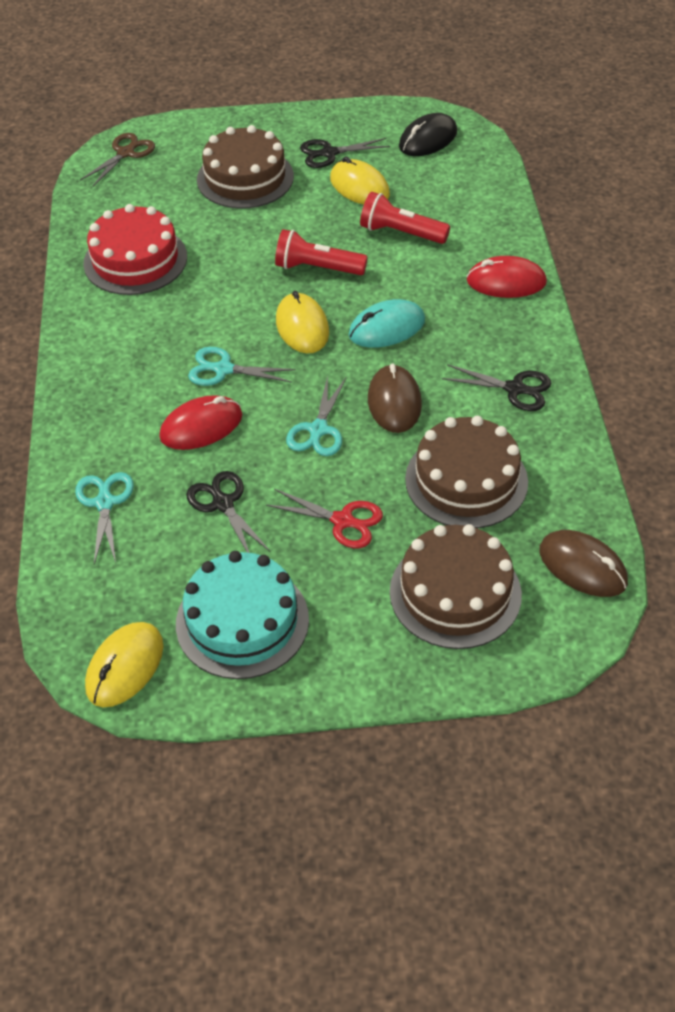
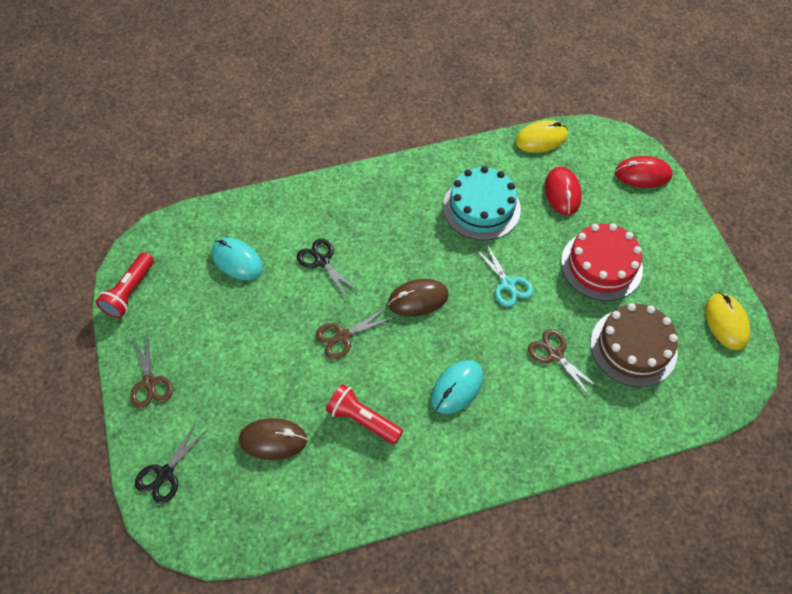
black mouse: [399,113,457,156] = 1 -> none = 0
black scissors: [186,471,271,553] [300,138,390,168] [442,364,551,411] = 3 -> [135,422,208,504] [297,238,359,299] = 2
brown cake: [197,125,294,209] [390,524,522,649] [405,416,528,528] = 3 -> [591,303,678,387] = 1
brown scissors: [80,133,155,186] = 1 -> [130,334,173,408] [316,308,393,359] [528,329,600,398] = 3
red scissors: [266,489,383,548] = 1 -> none = 0
turquoise mouse: [349,299,425,348] = 1 -> [212,238,263,280] [431,360,483,414] = 2
turquoise scissors: [75,472,134,564] [188,347,296,386] [286,376,346,456] = 3 -> [474,243,533,307] = 1
yellow mouse: [85,622,164,707] [276,291,329,353] [330,157,390,205] = 3 -> [515,120,568,153] [705,292,750,350] = 2

